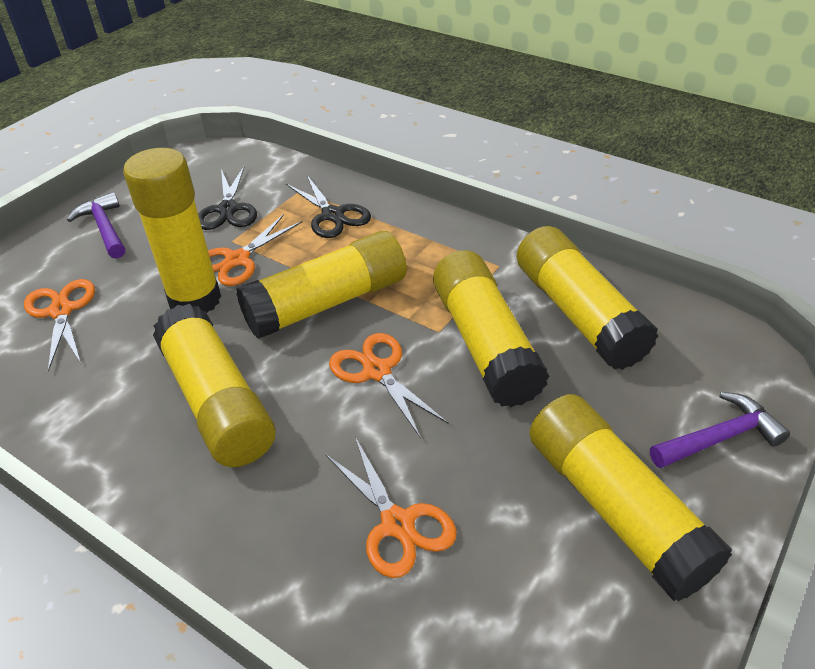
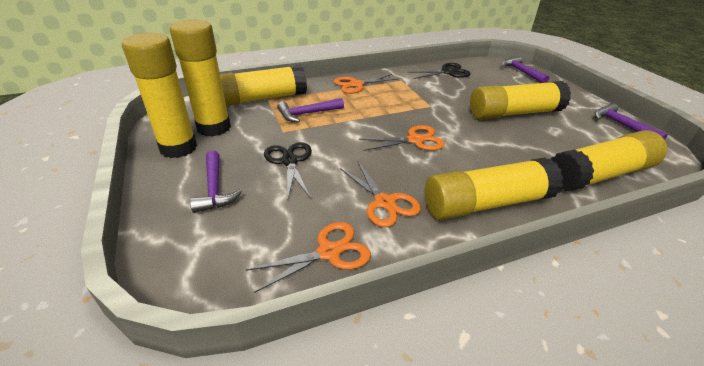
purple hammer: [67,192,125,259] [650,392,790,468] = 2 -> [190,150,242,213] [277,98,344,122] [502,56,549,83] [595,103,668,140] = 4

